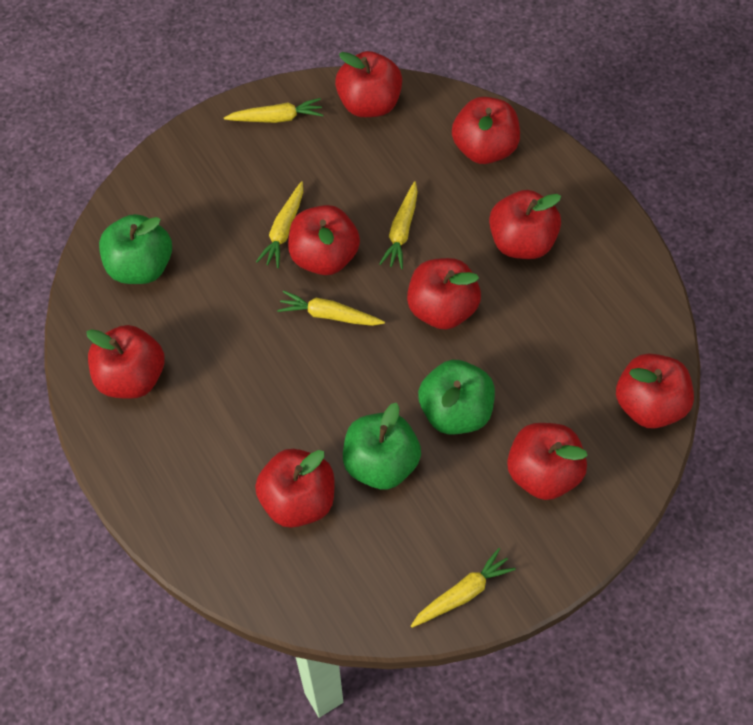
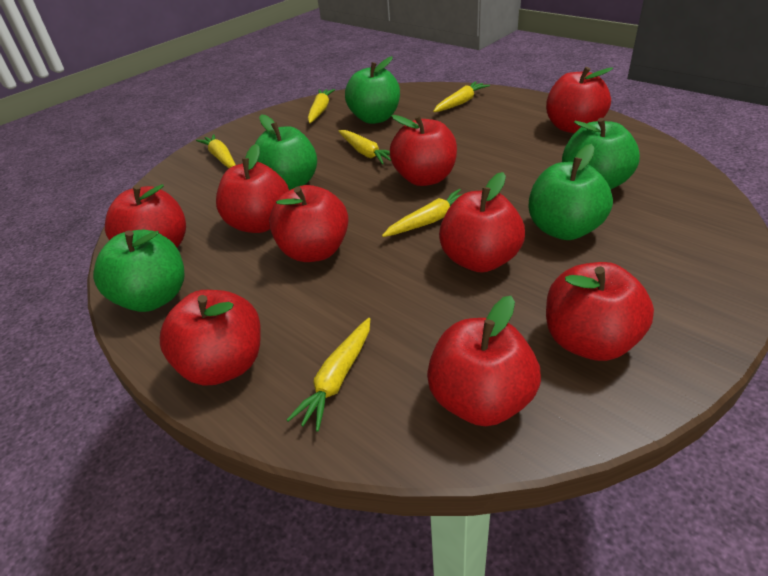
green apple: [99,214,172,284] [343,403,421,489] [418,360,495,434] = 3 -> [93,230,184,312] [254,114,317,190] [345,56,400,124] [529,144,613,240] [562,118,640,189] = 5
yellow carrot: [224,98,323,123] [256,181,303,268] [277,290,385,326] [379,181,418,269] [411,548,516,628] = 5 -> [196,134,236,168] [287,318,370,432] [308,89,335,123] [338,130,391,165] [382,189,463,237] [433,81,490,112] = 6

